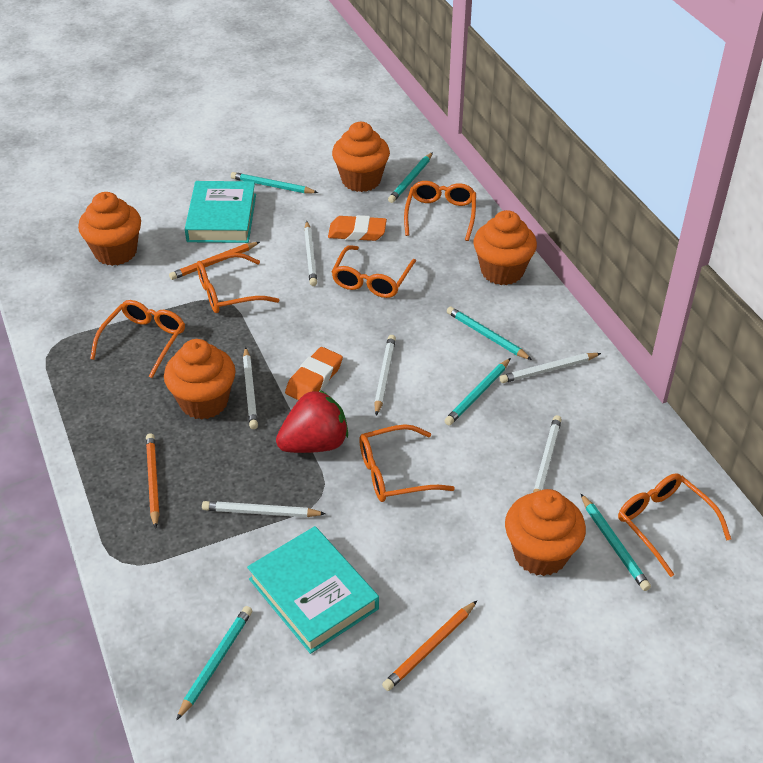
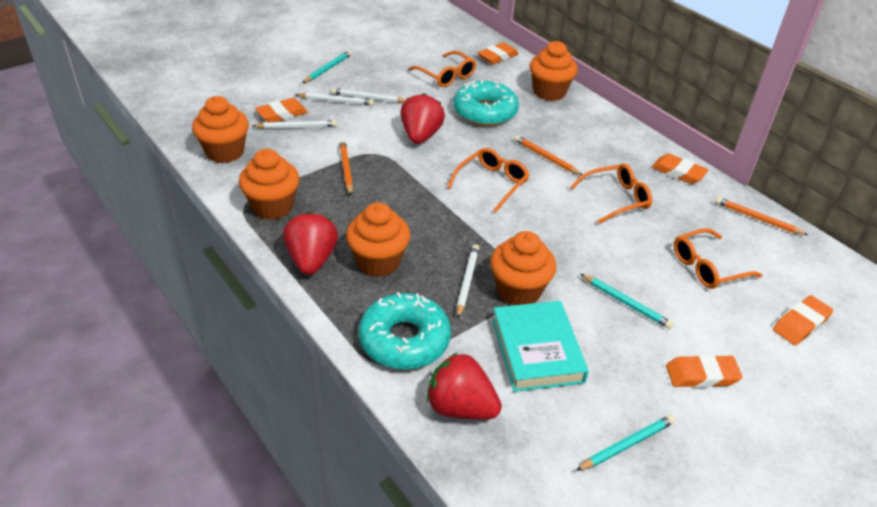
orange eraser: [285,347,343,400] [328,215,387,241] = 2 -> [255,98,308,122] [478,42,519,64] [651,154,709,184] [666,354,742,388] [773,295,833,345] = 5
orange glasses: [90,300,185,378] [197,253,279,313] [331,245,416,298] [359,424,455,502] [404,181,476,241] [618,473,731,577] = 6 -> [408,51,476,87] [447,148,529,213] [570,163,652,224] [674,228,762,289] = 4
red strawberry: [276,390,348,453] = 1 -> [283,212,338,275] [400,93,445,144] [426,352,502,419] = 3
turquoise book: [185,181,256,243] [247,526,379,654] = 2 -> [492,301,589,392] = 1
turquoise donut: none = 0 -> [358,292,451,370] [453,80,519,126] = 2
turquoise pencil: [176,606,253,720] [231,172,318,193] [388,152,433,203] [444,358,511,425] [447,307,532,360] [580,493,651,591] = 6 -> [302,50,352,83] [576,415,675,471] [581,274,674,329] = 3
white pencil: [202,501,326,517] [243,347,258,429] [304,221,317,286] [374,335,396,416] [500,353,601,383] [533,415,562,493] = 6 -> [252,120,337,129] [295,93,374,106] [331,88,406,103] [457,245,479,319] = 4

